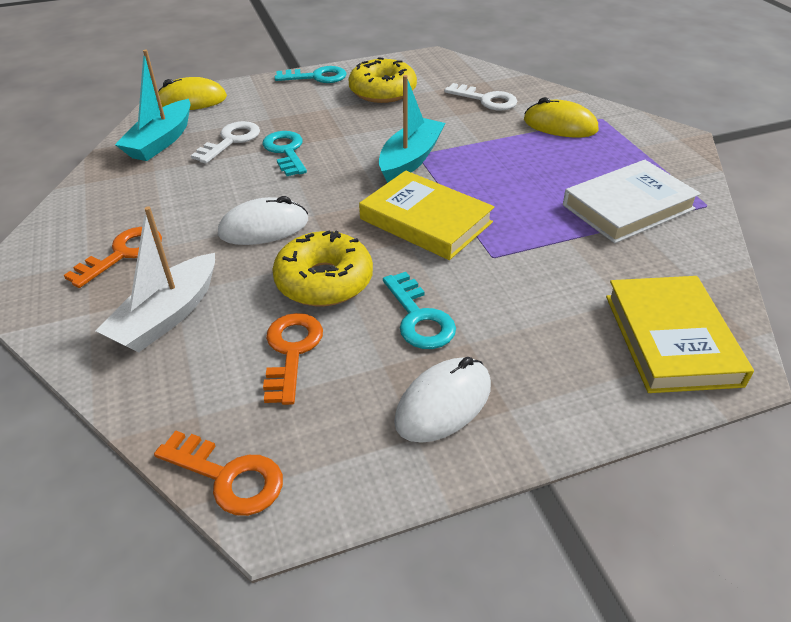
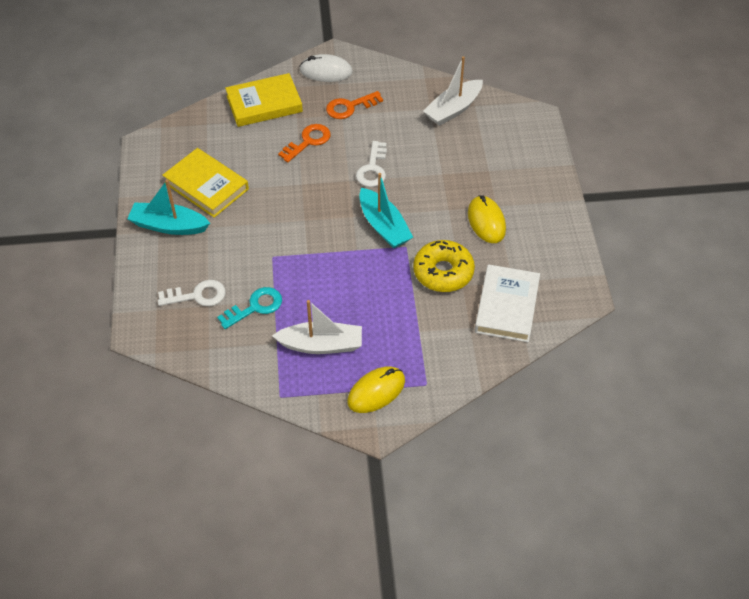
orange key: [64,227,162,288] [154,431,283,516] [263,313,323,405] = 3 -> [278,124,331,162] [326,91,383,119] = 2
turquoise key: [262,131,307,176] [275,66,347,83] [383,272,456,349] = 3 -> [217,287,282,329] = 1
white boat: [96,206,215,353] = 1 -> [272,300,362,354] [423,56,483,126] = 2
white mouse: [218,196,308,245] [394,357,491,443] = 2 -> [299,54,353,82] = 1
yellow donut: [272,230,373,306] [348,57,417,103] = 2 -> [413,240,475,292] = 1

